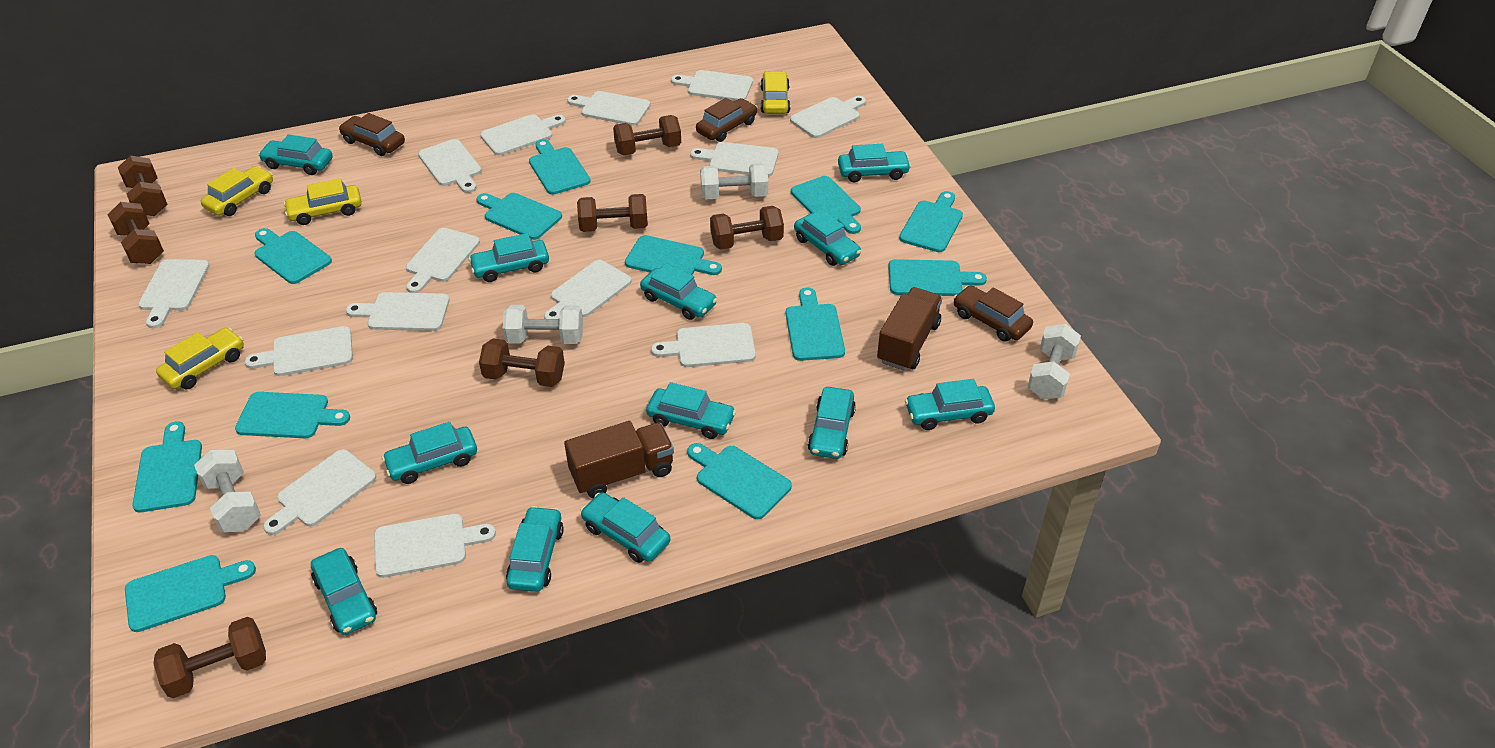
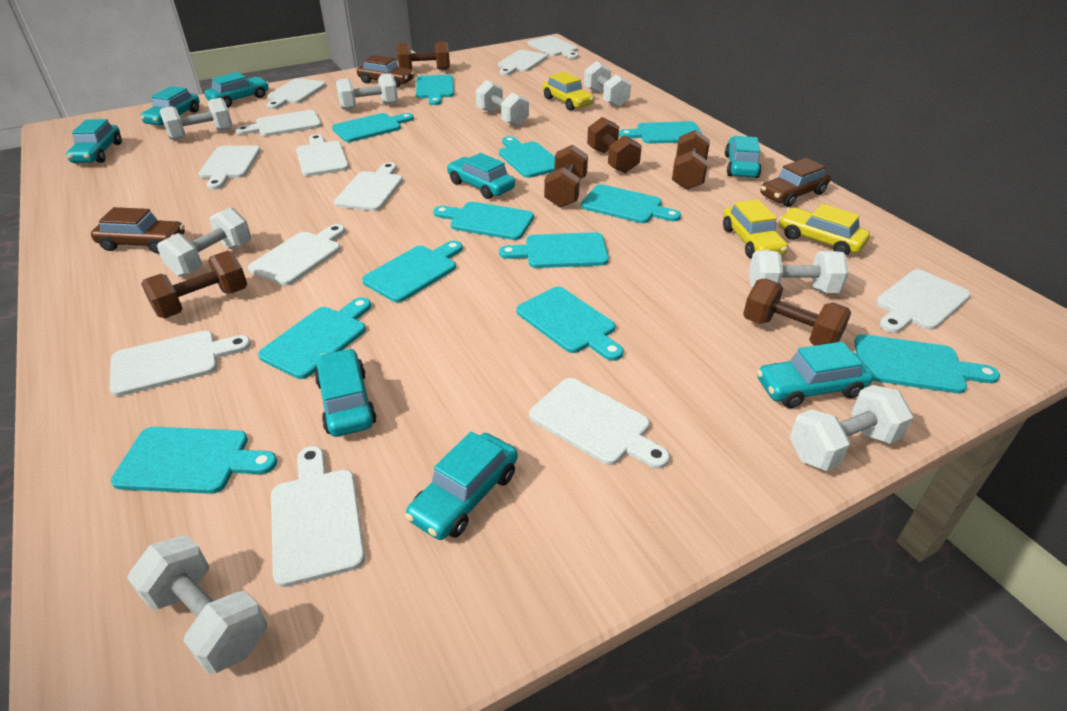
brown dumbbell: [108,202,164,264] [118,156,167,216] [153,617,266,698] [479,338,565,387] [577,194,648,232] [613,115,681,156] [710,206,784,250] = 7 -> [141,251,247,318] [397,42,450,70] [544,145,588,208] [587,117,642,173] [672,130,710,190] [743,279,851,346] = 6
brown truck: [564,421,674,498] [877,287,942,371] = 2 -> none = 0
turquoise car: [258,134,333,175] [311,548,377,635] [382,422,477,484] [468,233,549,282] [506,506,564,592] [580,492,670,563] [640,263,717,320] [646,382,736,439] [794,209,861,266] [808,387,856,459] [838,144,911,182] [905,379,995,430] = 12 -> [66,119,122,163] [140,86,200,125] [205,72,269,107] [314,348,377,437] [405,431,518,540] [447,153,515,199] [725,136,762,178] [757,342,873,408] = 8
white cutting board: [138,259,210,328] [244,326,353,376] [263,449,376,535] [346,292,450,331] [374,514,496,578] [406,228,480,293] [418,139,481,193] [480,114,566,155] [544,260,632,319] [567,91,650,126] [651,323,756,367] [671,70,753,101] [690,142,778,177] [790,96,866,138] = 14 -> [109,331,251,396] [198,145,261,190] [236,110,322,136] [248,224,345,286] [267,78,326,109] [271,446,365,587] [296,134,349,176] [334,162,403,211] [498,50,547,75] [528,36,579,59] [529,378,670,469] [876,269,971,333] = 12
white dumbbell: [194,449,261,532] [503,305,583,344] [700,163,768,199] [1028,324,1081,399] = 4 -> [127,535,267,674] [157,207,251,277] [160,98,232,140] [336,73,398,110] [476,80,529,126] [584,61,631,107] [749,251,849,293] [789,385,913,471] = 8
yellow car: [156,328,244,389] [201,166,273,216] [283,178,362,225] [760,71,790,114] = 4 -> [542,72,594,111] [723,200,788,258] [779,204,870,255] = 3

